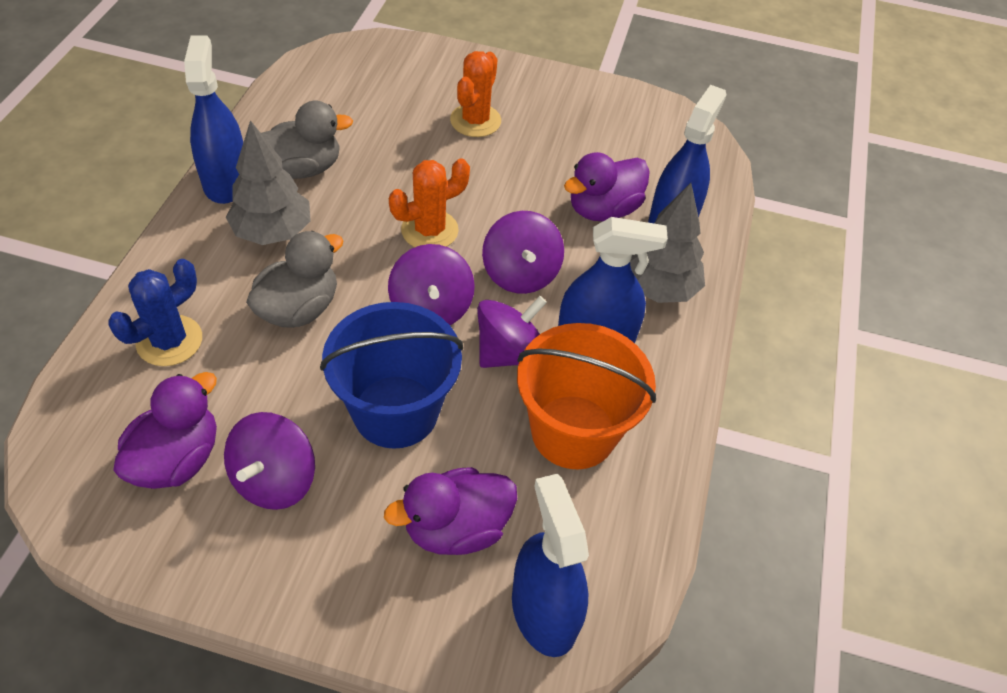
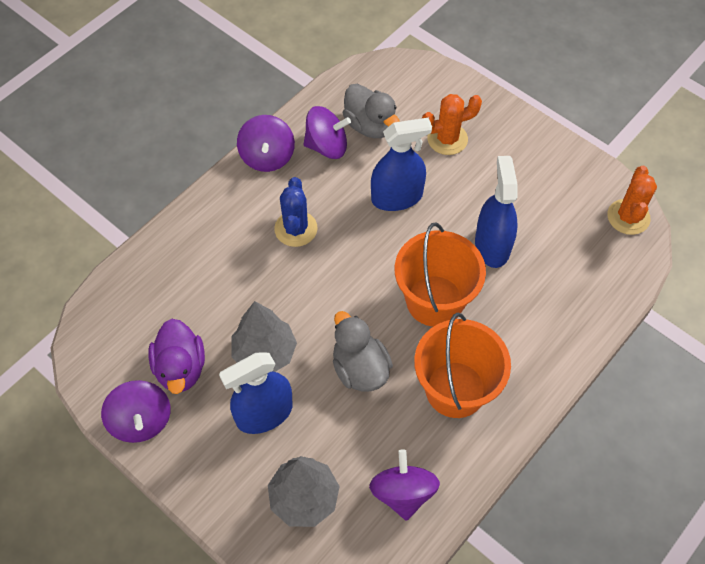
blue bucket: [320,302,463,449] = 1 -> none = 0
blue spray bottle: [184,36,243,204] [512,474,589,657] [558,217,668,343] [648,85,727,223] = 4 -> [219,353,293,434] [371,118,432,211] [475,156,518,268] = 3
orange bucket: [517,323,656,469] = 1 -> [395,222,486,327] [414,313,511,418] = 2
purple duck: [113,372,217,489] [384,467,517,555] [564,152,650,221] = 3 -> [148,319,205,394] = 1

